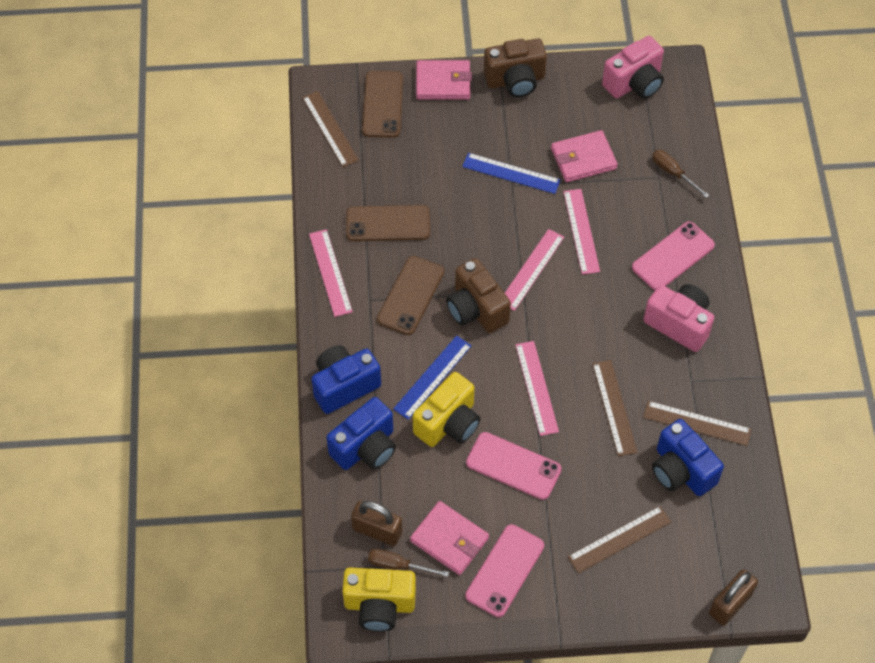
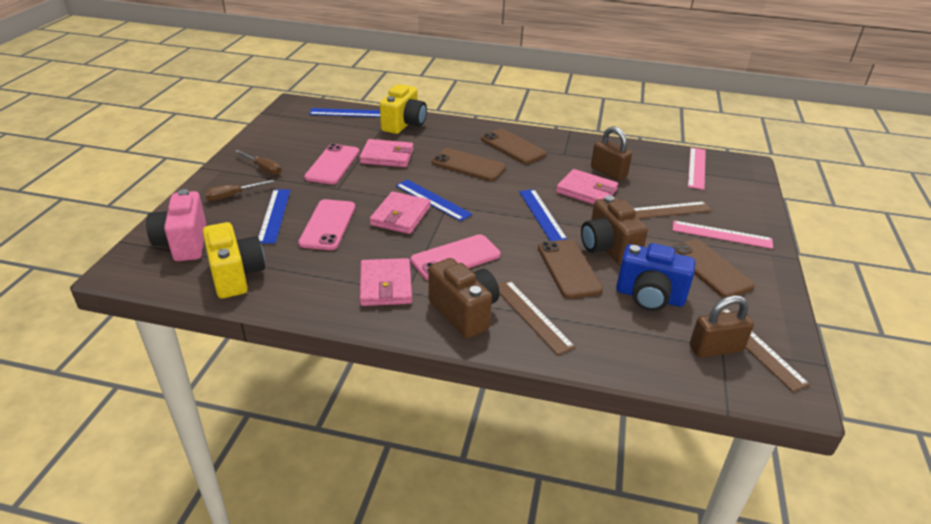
blue camera: [311,345,381,414] [326,397,396,470] [652,419,724,496] = 3 -> [616,243,695,311] = 1
blue ruler: [393,336,472,420] [462,153,561,194] = 2 -> [258,189,290,244] [309,108,380,117] [396,179,472,221] [519,189,567,241] = 4
brown phone: [346,205,430,241] [362,71,403,138] [377,256,444,335] = 3 -> [432,148,506,181] [481,129,547,164] [538,239,603,298] [670,239,755,298] = 4
brown ruler: [302,91,359,167] [568,506,671,573] [592,360,637,456] [643,401,752,446] = 4 -> [498,281,575,355] [634,201,712,219] [709,308,810,392] = 3
pink camera: [602,36,664,99] [644,284,714,352] = 2 -> [146,189,206,261] = 1
pink ruler: [309,229,353,317] [505,229,564,311] [515,341,559,436] [563,189,600,274] = 4 -> [673,221,773,249] [688,147,706,190] = 2
pink wallet: [410,501,489,575] [416,60,472,100] [551,130,618,182] = 3 -> [359,139,413,167] [360,258,412,306] [370,191,431,234] [556,169,618,205] = 4

